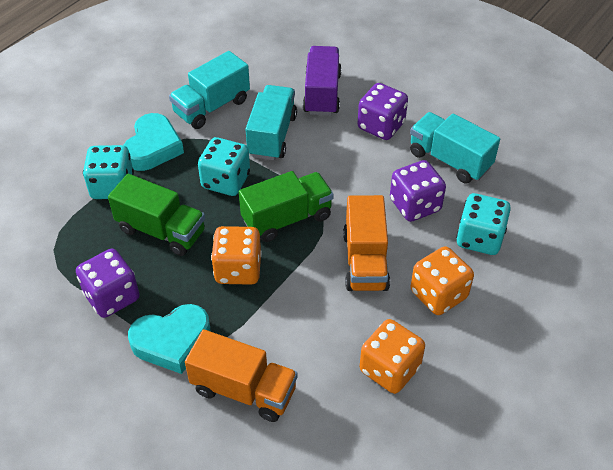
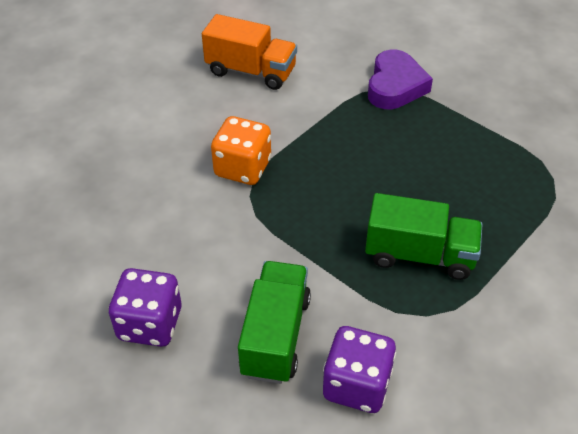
orange dice: [211,226,262,285] [360,319,425,394] [410,246,474,315] = 3 -> [211,116,271,185] = 1
orange truck: [185,330,298,422] [343,195,390,291] = 2 -> [202,14,297,90] = 1
purple dice: [76,249,140,318] [357,83,408,140] [390,160,446,222] = 3 -> [109,268,181,347] [323,326,396,413] = 2
purple heart: none = 0 -> [368,49,433,109] = 1
purple truck: [303,46,342,115] = 1 -> none = 0
turquoise dice: [83,145,134,199] [198,137,250,196] [456,193,511,255] = 3 -> none = 0
turquoise heart: [123,113,184,171] [128,304,211,374] = 2 -> none = 0
turquoise truck: [169,51,250,129] [246,85,297,160] [410,112,500,183] = 3 -> none = 0

